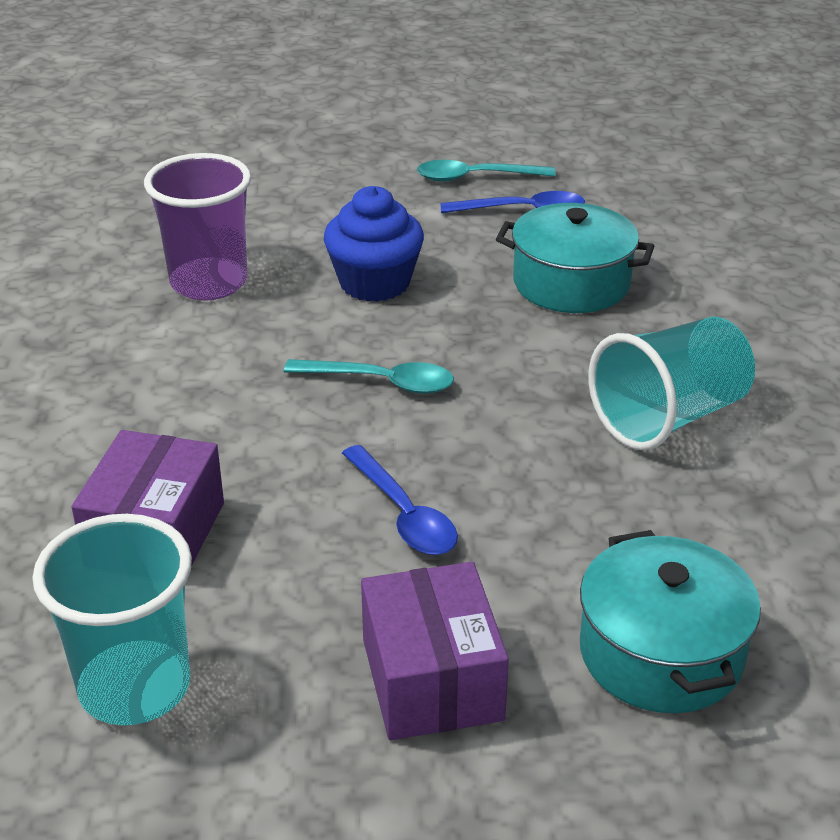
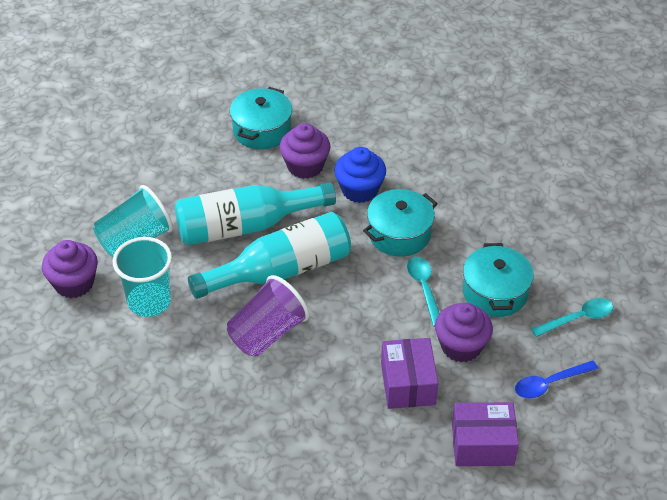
blue spoon: [342,445,458,555] [441,191,585,213] = 2 -> [515,360,598,398] = 1
purple cupcake: none = 0 -> [42,240,98,298] [279,123,330,179] [435,303,493,362] = 3
turquoise bottle: none = 0 -> [175,183,336,246] [188,212,351,299] = 2
turquoise pot: [496,203,654,313] [580,530,761,713] = 2 -> [230,87,292,149] [363,189,438,256] [463,243,534,317] = 3

